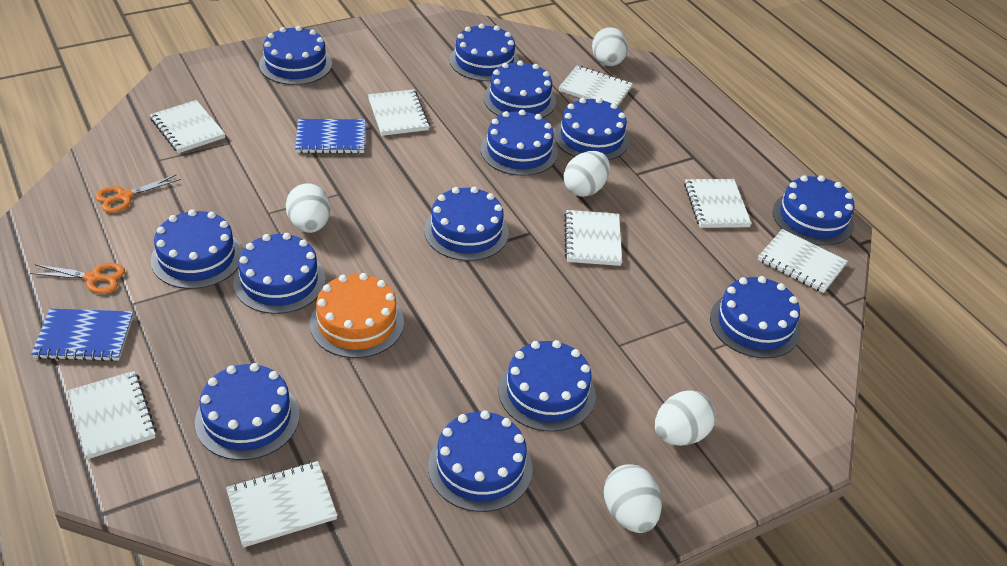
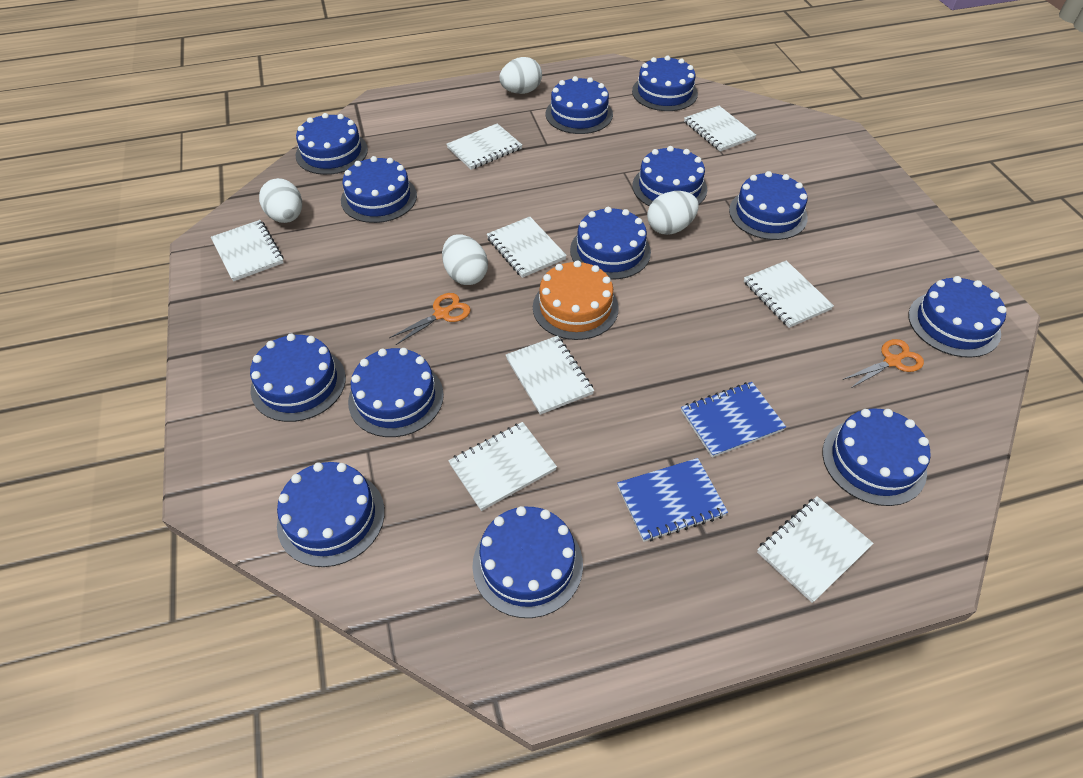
white egg: [286,183,331,233] [564,151,610,197] [592,27,628,66] [604,464,662,533] [655,390,716,446] = 5 -> [259,178,302,223] [442,234,488,285] [499,57,542,94] [647,191,699,235] = 4

